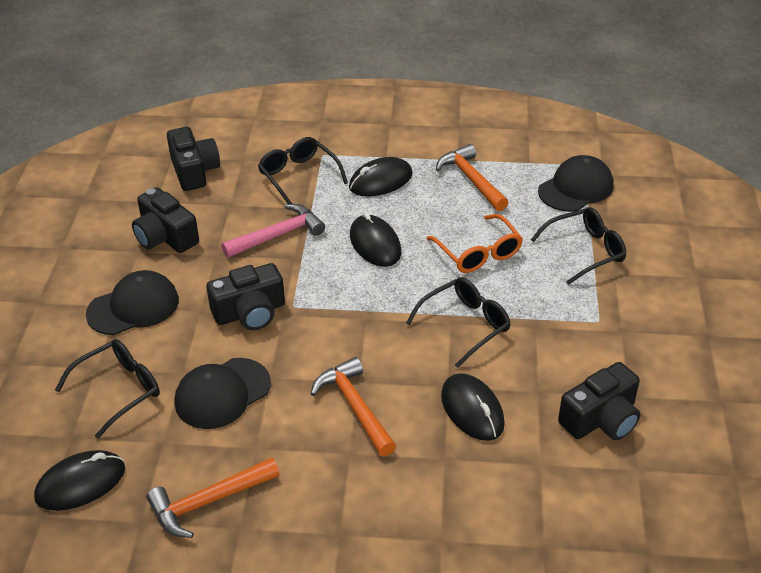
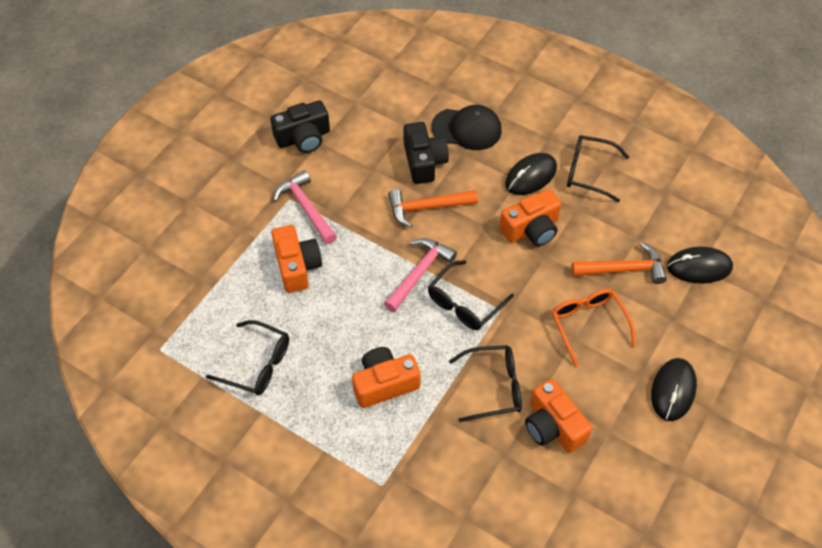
black camera: [132,187,199,253] [167,127,220,191] [206,263,285,330] [558,362,640,440] = 4 -> [270,100,330,153] [404,122,449,184] = 2
black cap: [86,270,179,335] [175,358,271,429] [538,155,614,212] = 3 -> [431,105,502,150] = 1
black mouse: [34,450,125,511] [349,157,412,197] [350,212,401,267] [441,373,505,441] = 4 -> [505,153,557,195] [651,358,697,421] [667,247,733,283] = 3
orange camera: none = 0 -> [271,225,322,293] [352,347,421,408] [499,189,561,246] [525,379,592,453] = 4
orange hammer: [146,457,280,538] [311,357,396,456] [436,144,509,211] = 3 -> [388,189,478,228] [571,242,667,284] = 2
pink hammer: [221,204,325,258] = 1 -> [273,170,337,244] [384,238,457,312] = 2

